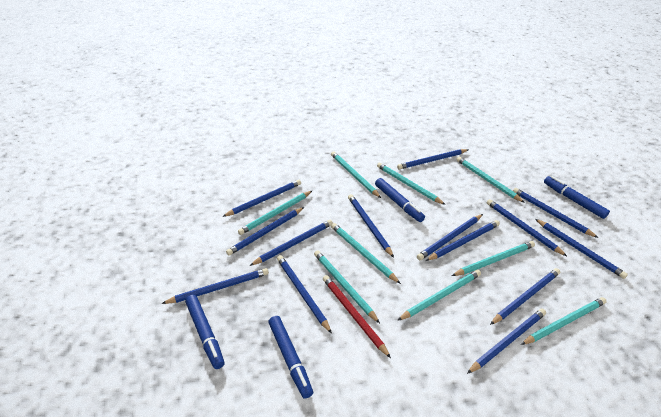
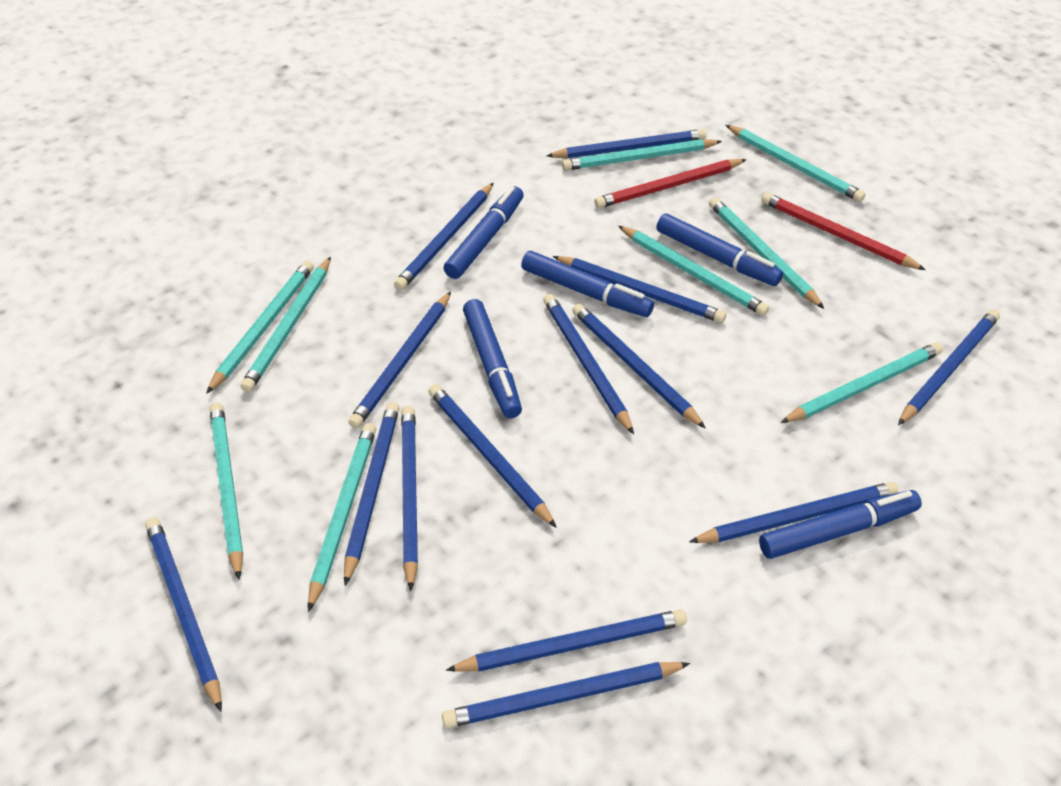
blue marker: [185,295,224,369] [268,316,313,399] [375,178,425,222] [544,176,610,219] = 4 -> [443,186,524,279] [463,299,522,418] [521,251,654,317] [656,214,783,286] [759,490,922,559] = 5
red pencil: [323,275,391,358] = 1 -> [594,159,747,208] [761,192,926,270] = 2

